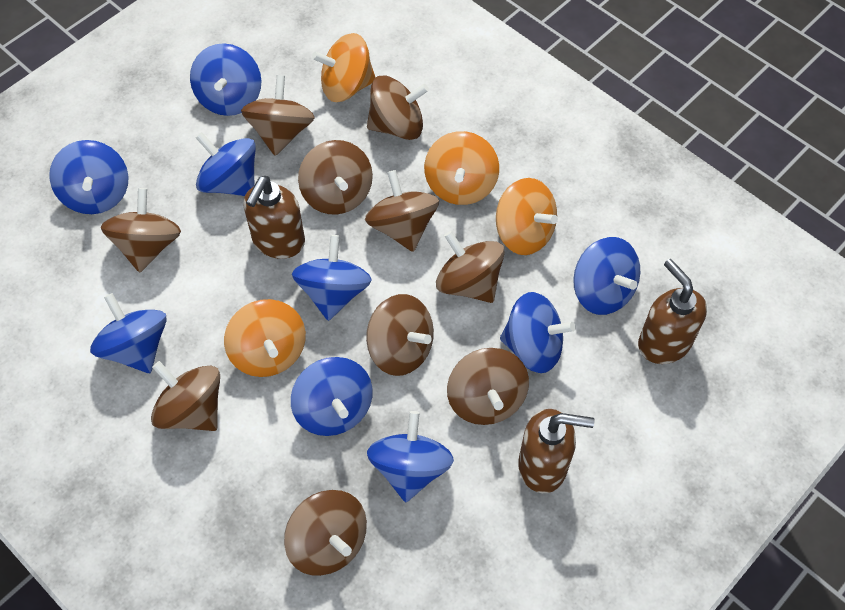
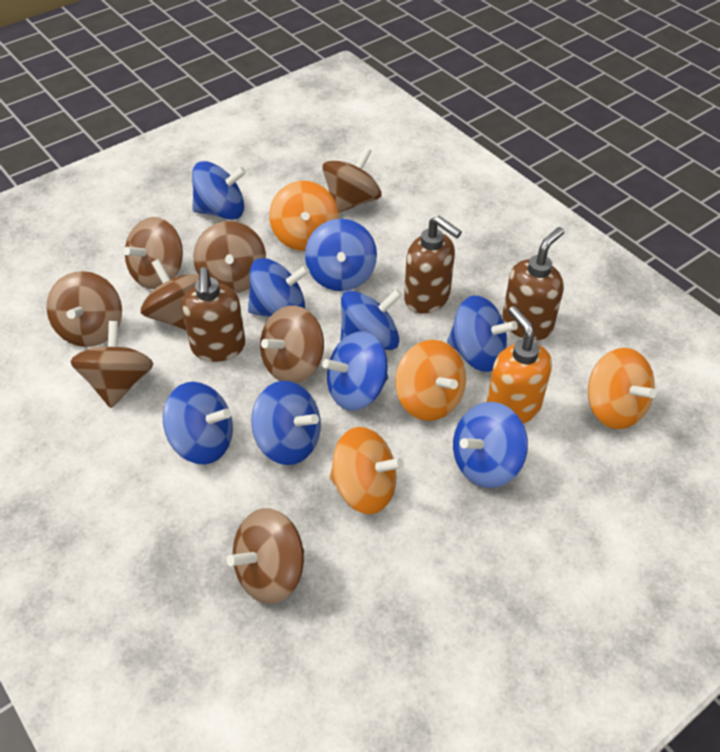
brown spinning top: [101,188,181,272] [151,361,220,431] [241,75,315,156] [284,490,367,576] [298,140,373,215] [365,170,439,252] [366,294,434,376] [367,75,429,140] [436,231,505,303] [447,348,529,425] = 10 -> [46,271,122,347] [70,321,153,408] [124,217,183,289] [140,259,199,330] [193,221,266,293] [227,508,304,604] [260,306,324,383] [322,147,382,213] = 8
orange soap dispenser: none = 0 -> [487,306,552,423] = 1

